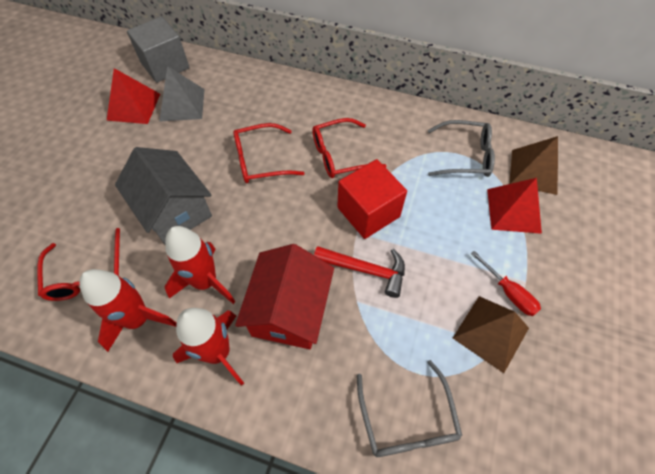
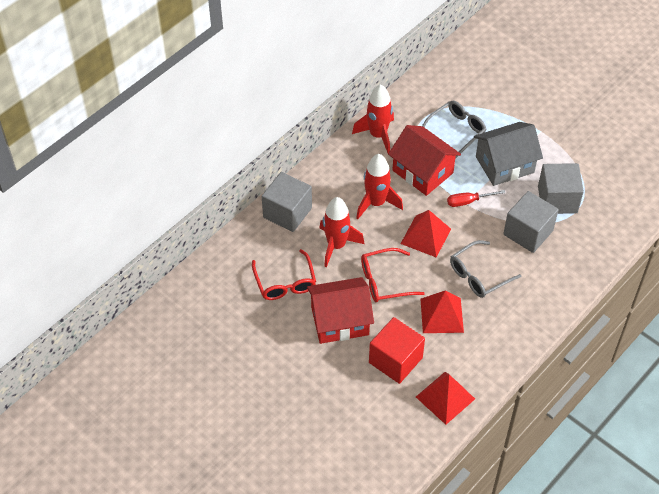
brown pyramid: [453,296,529,373] [509,136,558,195] = 2 -> none = 0
grey cube: [127,17,190,83] = 1 -> [262,172,312,232] [503,191,559,253] [538,163,584,214] = 3
grey pyramid: [159,66,205,122] = 1 -> none = 0
red glasses: [37,228,120,301] [233,123,305,183] [312,118,387,178] = 3 -> [252,249,316,300] [361,248,425,302] = 2
red hammer: [314,246,405,298] = 1 -> none = 0
red house: [235,244,334,349] = 1 -> [307,277,374,344] [388,125,461,196] = 2
red pyramid: [107,68,160,124] [487,178,542,234] = 2 -> [401,210,451,258] [416,372,475,425] [421,290,464,333] = 3

